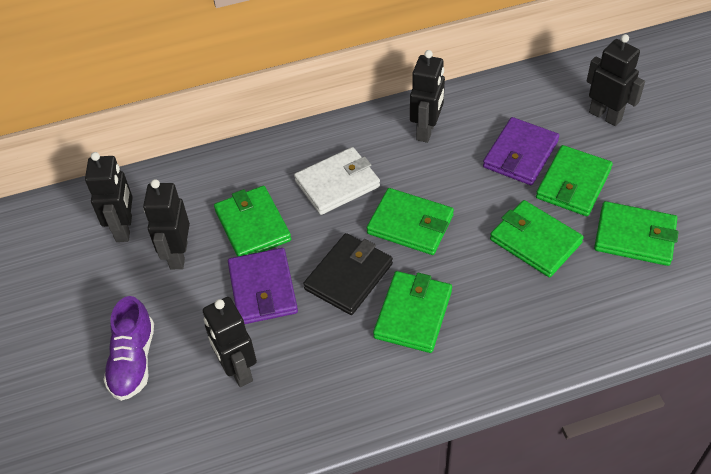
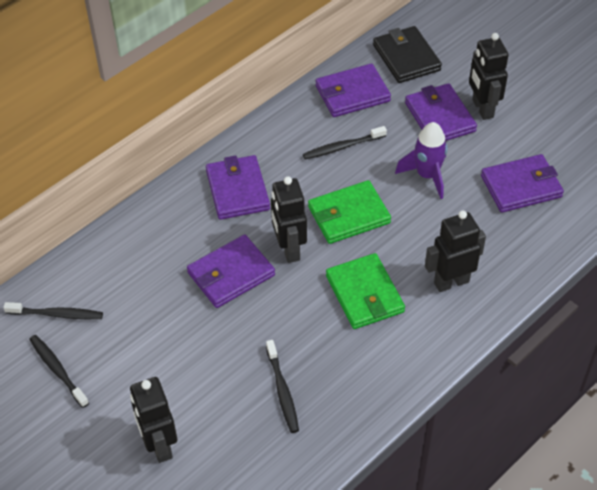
black robot: [85,152,133,242] [143,179,190,269] [203,297,257,387] [410,50,445,143] [587,34,645,126] = 5 -> [130,377,177,463] [271,176,307,263] [425,210,486,292] [469,33,508,120] = 4
black toothbrush: none = 0 -> [3,302,103,319] [29,335,89,408] [266,340,299,433] [303,126,387,159] = 4
green wallet: [214,186,291,257] [367,188,454,255] [373,271,452,353] [490,200,584,277] [536,145,613,216] [594,201,678,266] = 6 -> [308,180,391,244] [326,253,405,329] = 2
purple rocket: none = 0 -> [395,122,448,199] = 1
purple shoe: [103,296,154,401] = 1 -> none = 0
purple wallet: [228,248,298,324] [483,117,559,185] = 2 -> [187,234,275,308] [206,155,270,220] [315,63,391,117] [405,83,477,141] [481,154,564,213] = 5
white wallet: [294,147,380,215] = 1 -> none = 0

